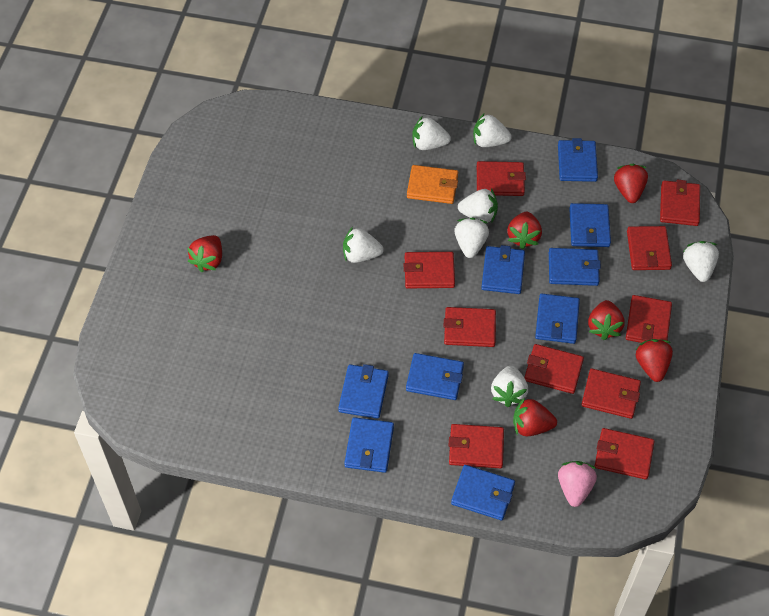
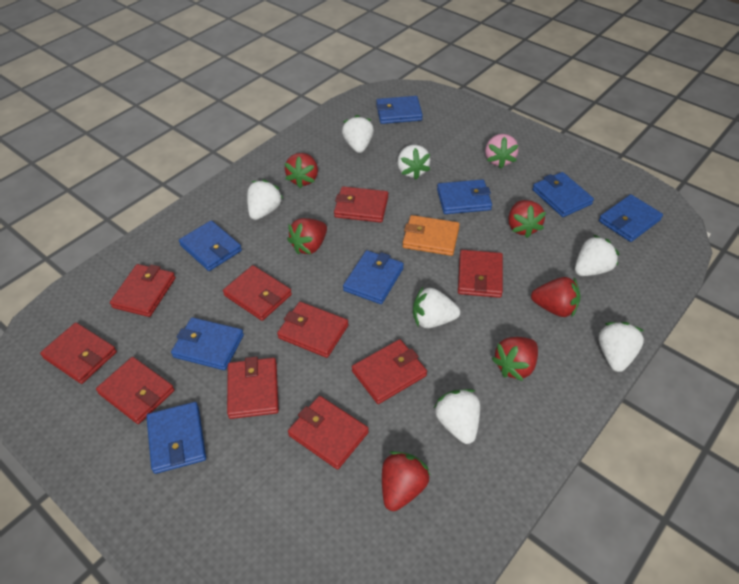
blue wallet: [338,364,389,419] [345,417,394,473] [406,353,464,400] [451,465,515,520] [481,245,525,294] [535,294,580,344] [549,248,601,286] [558,138,598,182] [569,203,611,247] = 9 -> [146,402,206,474] [171,317,244,370] [179,220,242,271] [343,250,404,304] [376,96,423,124] [437,179,492,214] [532,172,594,217] [599,194,663,242] = 8

